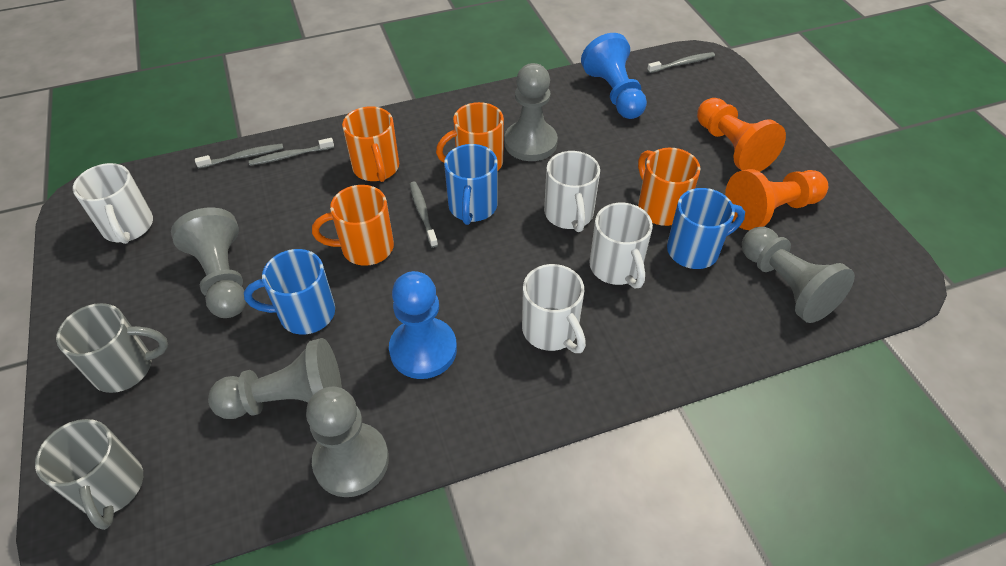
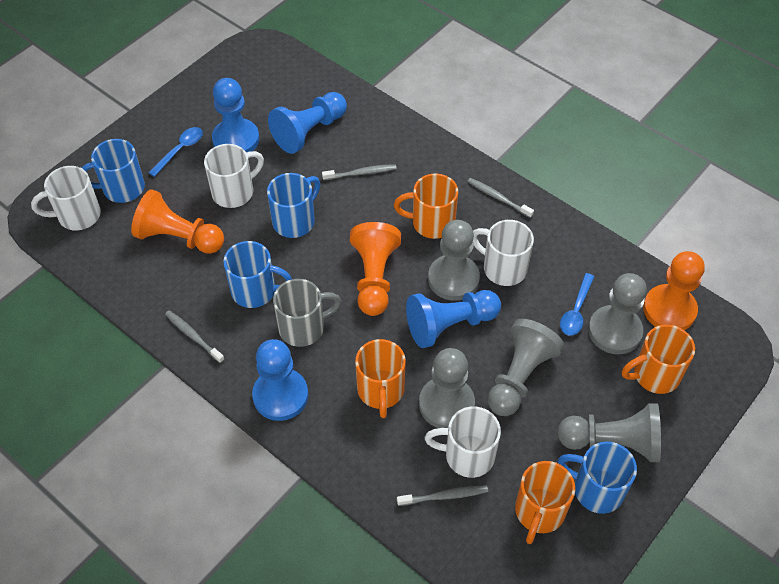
blue mug: [244,249,335,335] [444,144,497,225] [667,188,745,269] = 3 -> [81,139,145,203] [223,241,292,308] [267,173,320,238] [558,441,637,514] = 4
blue pawn: [389,271,457,379] [581,33,647,119] = 2 -> [212,78,259,152] [252,339,308,421] [268,92,347,154] [406,290,501,348] = 4
blue spoon: none = 0 -> [148,127,203,177] [560,273,594,336] = 2
grey mug: [35,419,143,530] [56,303,168,393] = 2 -> [273,279,341,347] = 1
orange pawn: [697,98,786,172] [725,169,828,230] = 2 -> [131,189,224,254] [350,222,401,316] [643,251,705,330] = 3

